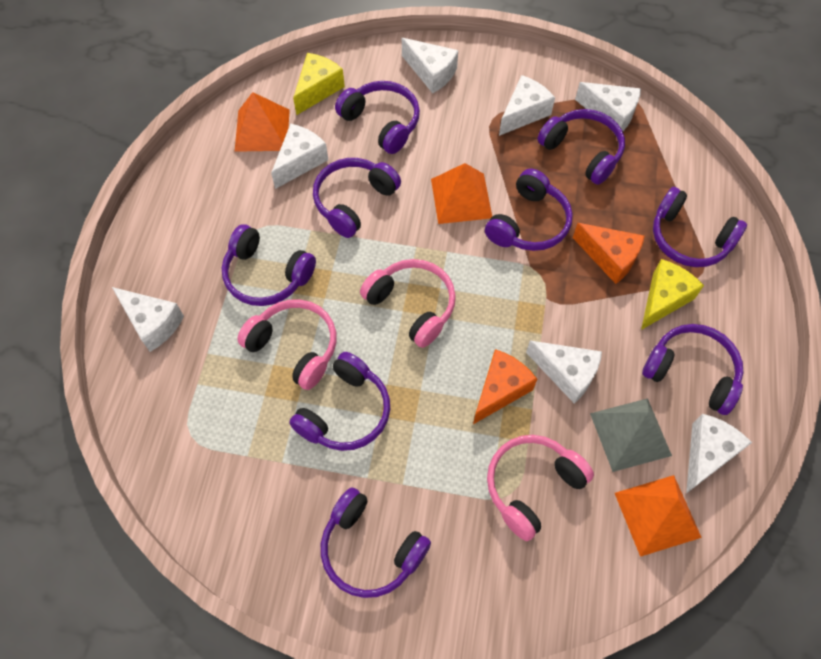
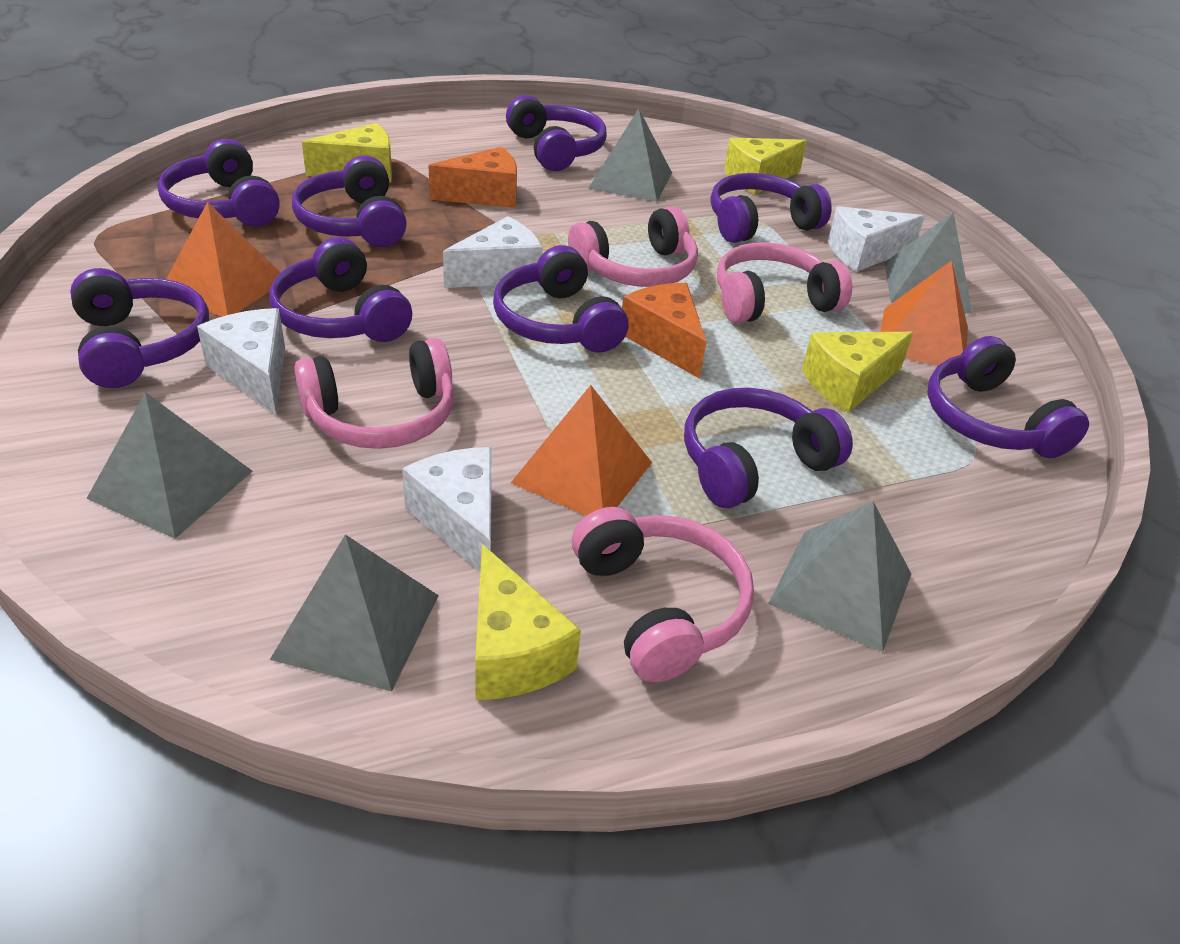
grey pyramid: [590,398,672,472] = 1 -> [86,392,253,539] [270,534,439,692] [588,109,672,202] [768,501,911,652] [885,212,972,314] = 5
pink headphones: [237,299,336,390] [360,259,456,348] [487,435,594,541] = 3 -> [294,338,454,449] [568,206,698,287] [572,507,754,682] [717,242,852,323] = 4
white cheese: [112,287,184,352] [271,123,328,189] [402,38,458,93] [499,75,555,136] [526,341,602,404] [575,82,641,131] [686,414,752,494] = 7 -> [197,308,285,415] [402,447,492,571] [443,216,542,288] [828,206,925,272] = 4
yellow cheese: [293,53,345,115] [641,259,704,330] = 2 -> [302,123,392,182] [475,544,581,700] [724,138,807,195] [802,332,913,413] = 4

